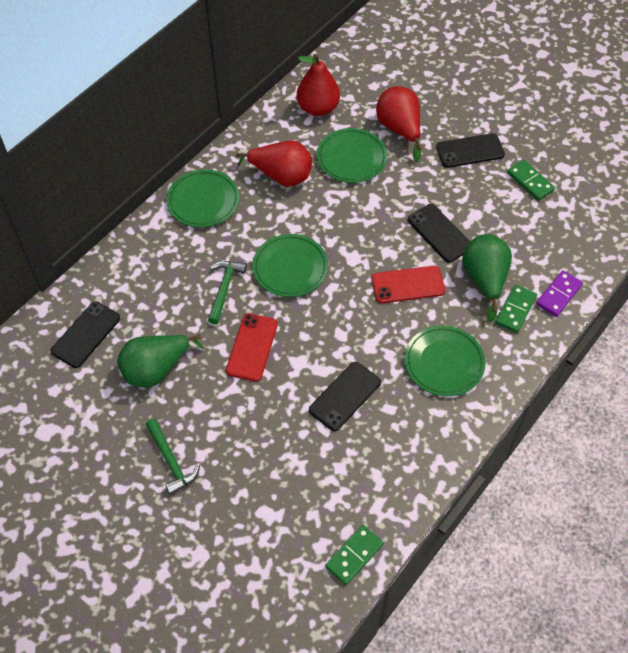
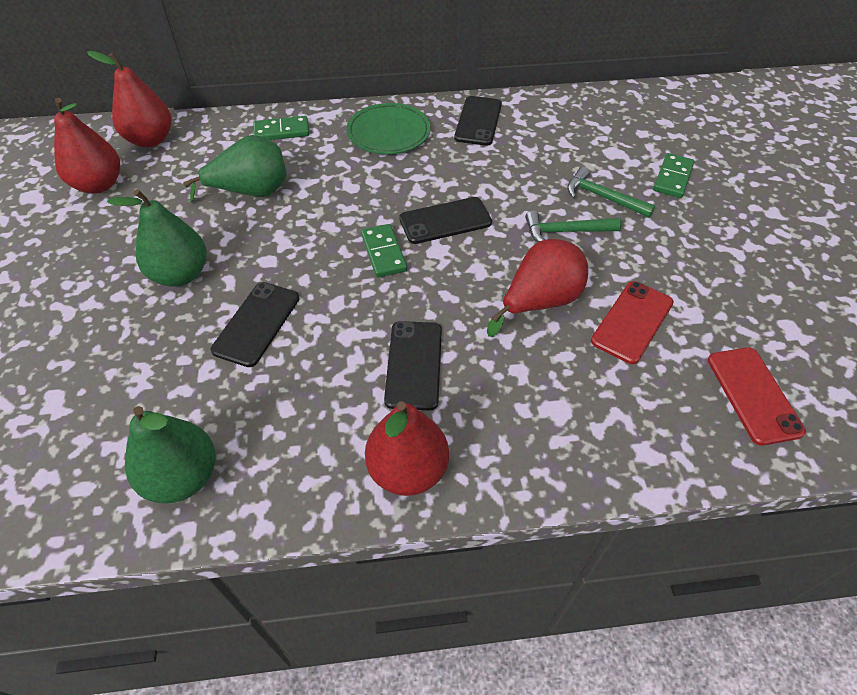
green pear: [117,334,204,388] [462,234,512,322] = 2 -> [107,189,207,287] [125,406,215,504] [183,135,287,202] = 3
green plate: [167,170,239,227] [252,234,328,297] [317,128,387,183] [405,325,486,396] = 4 -> [346,103,431,154] = 1
purple domino: [536,270,583,317] = 1 -> none = 0
red pear: [236,140,312,187] [297,54,340,116] [376,86,422,162] = 3 -> [54,98,120,194] [87,51,171,147] [365,401,449,496] [487,239,588,337] = 4

